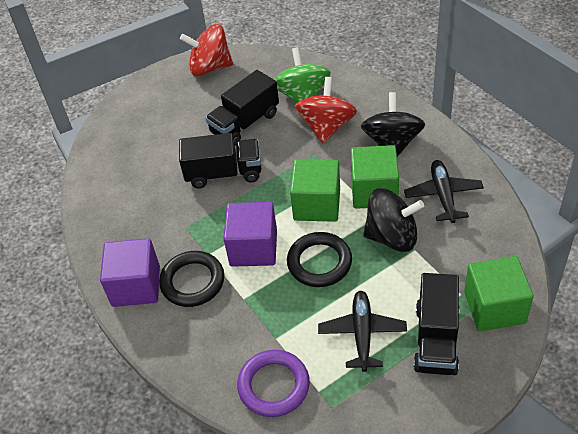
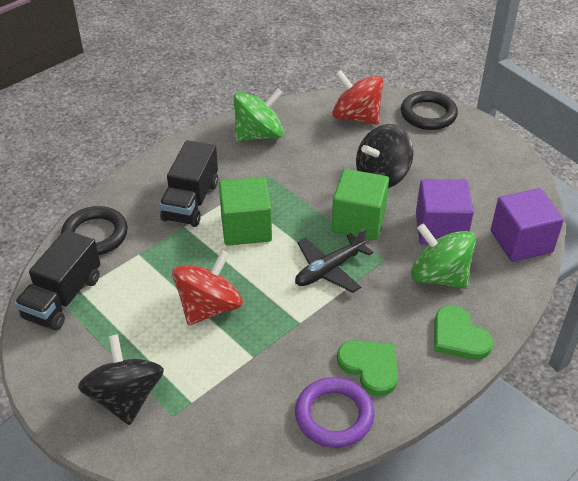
black plane: [318,290,407,372] [404,160,484,223] = 2 -> [295,228,373,293] = 1
black truck: [179,133,261,188] [205,70,279,146] [413,273,459,375] = 3 -> [14,230,100,331] [159,140,218,227] = 2
green cube: [290,159,340,222] [351,145,399,209] [464,256,534,331] = 3 -> [219,177,272,246] [332,169,389,240] = 2
green heart: none = 0 -> [337,340,398,396] [434,305,493,360] = 2
green spinning top: [274,47,331,103] = 1 -> [233,88,284,141] [411,223,476,289] = 2

